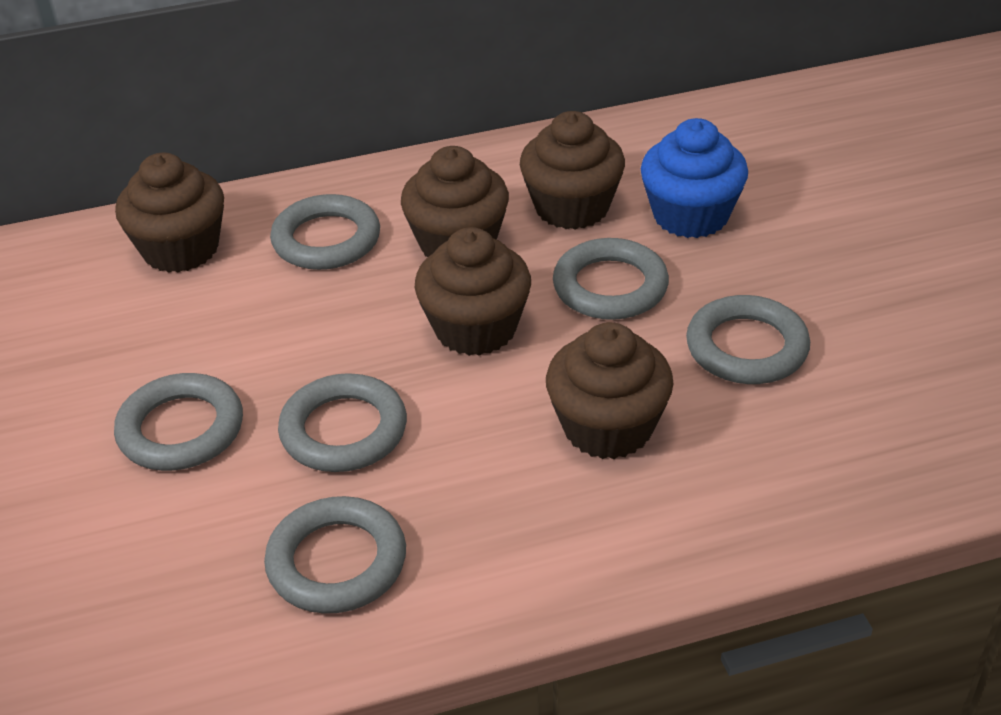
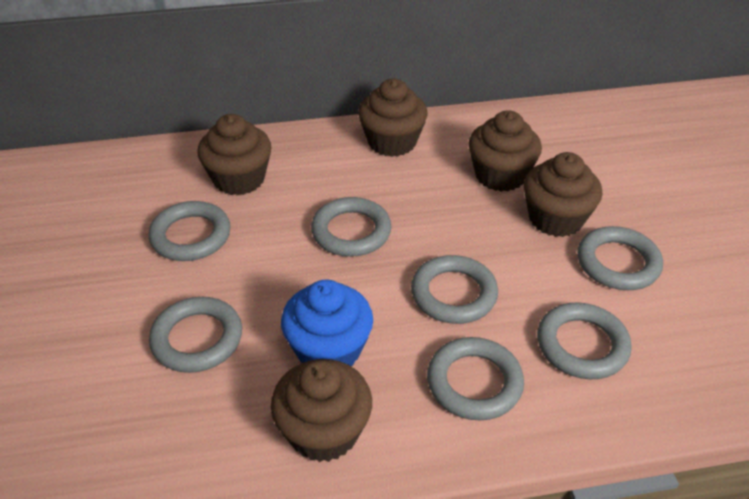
grey ring: [114,373,243,471] [264,496,406,614] [270,194,380,270] [278,373,407,472] [553,238,669,320] [686,295,810,384] = 6 -> [148,201,231,261] [149,297,242,373] [311,197,392,257] [411,255,498,324] [427,337,524,420] [537,302,632,379] [577,226,663,290] = 7

